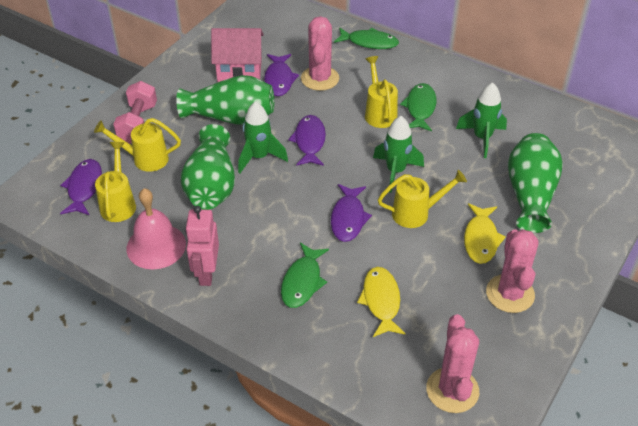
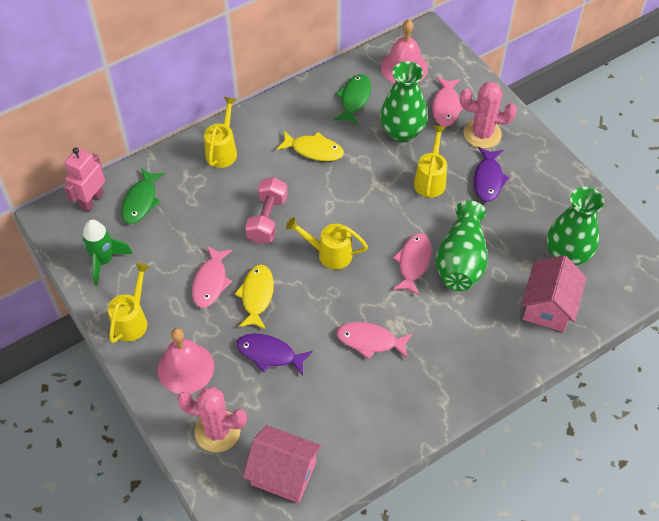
green fish: [281,243,329,308] [334,27,399,49] [400,83,437,131] = 3 -> [121,168,165,224] [334,74,371,125] = 2
green rocket: [238,101,288,173] [373,116,424,193] [456,82,507,158] = 3 -> [82,219,133,286] = 1
pink bell: [126,188,186,269] = 1 -> [157,328,214,394] [381,19,428,83] = 2
pink cactus: [301,16,339,91] [426,314,479,413] [486,229,539,313] = 3 -> [177,387,247,452] [460,82,517,149] = 2
pink fish: none = 0 -> [192,245,233,308] [336,322,413,359] [393,233,432,296] [432,77,463,127] = 4
pink house: [211,28,264,82] = 1 -> [243,425,321,503] [521,255,587,332] = 2
purple fish: [60,159,102,215] [264,54,299,96] [288,115,326,166] [331,184,372,242] = 4 -> [236,334,313,376] [474,147,510,202] = 2

